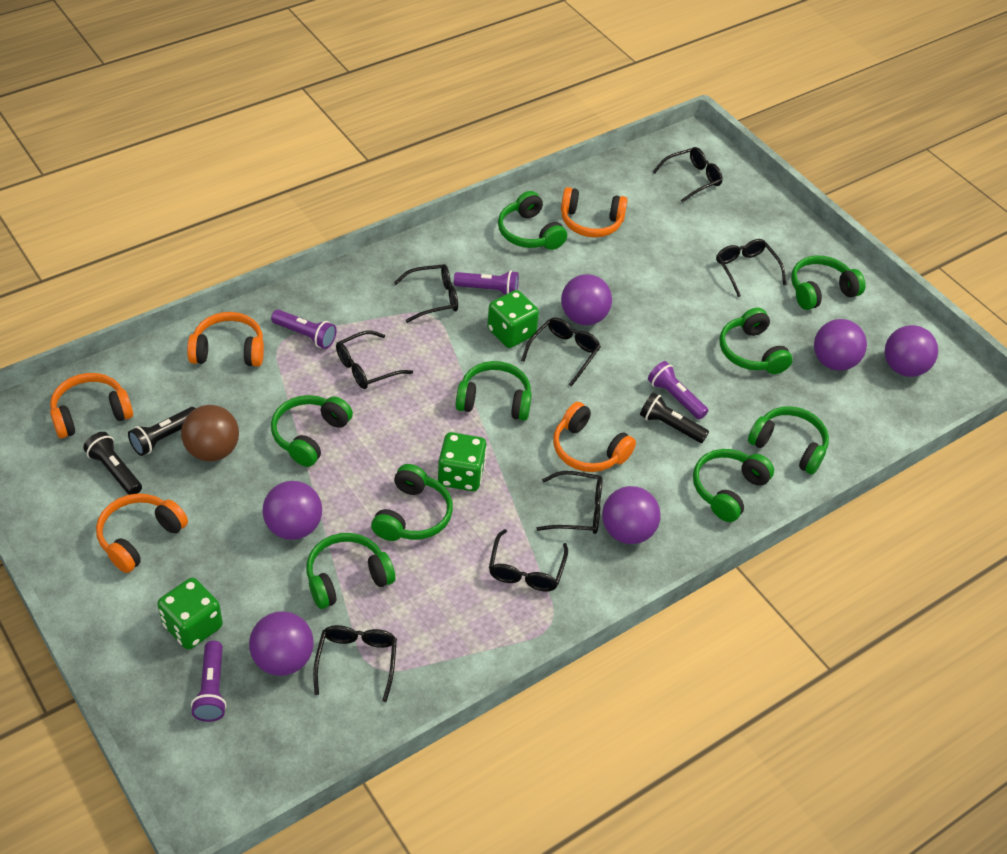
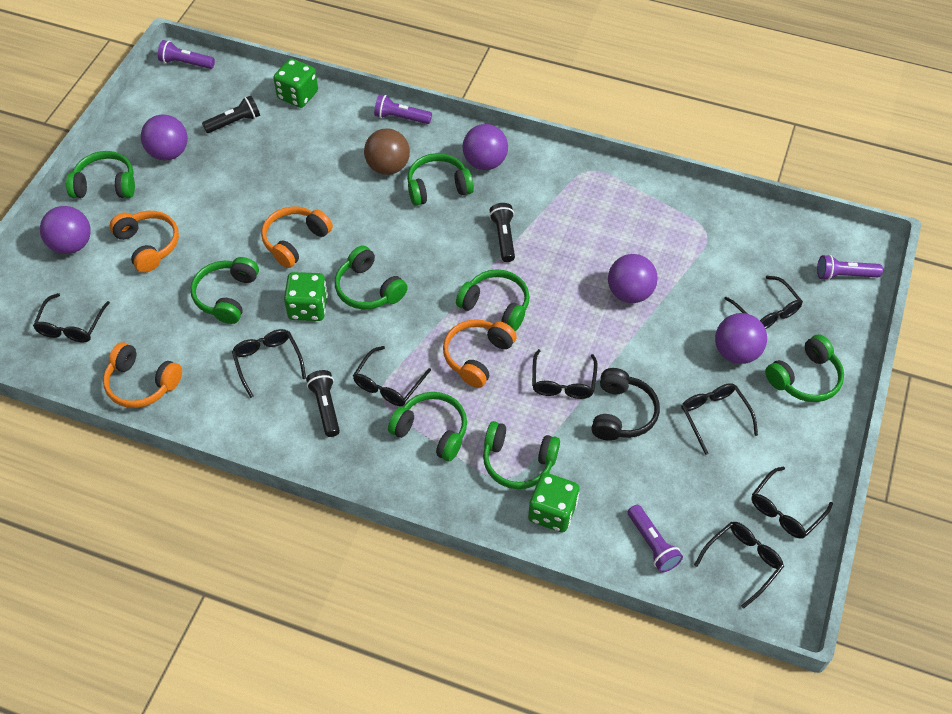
black headphones: none = 0 -> [591,368,660,441] = 1
green headphones: [271,395,353,467] [306,533,395,609] [371,464,453,541] [456,361,532,421] [498,191,567,250] [693,449,774,522] [720,308,793,374] [748,406,829,475] [791,256,866,310] = 9 -> [66,151,135,198] [191,257,259,324] [335,245,408,310] [388,392,467,462] [407,153,474,206] [456,269,530,331] [483,421,560,489] [765,335,844,402] = 8
orange headphones: [50,373,133,438] [96,494,188,573] [187,312,264,367] [553,402,636,472] [561,187,628,238] = 5 -> [103,342,182,408] [110,211,179,273] [261,207,333,268] [443,319,517,388] = 4
purple ball: [249,611,314,676] [263,481,322,540] [561,274,612,325] [602,486,661,544] [814,319,867,371] [885,325,938,377] = 6 -> [40,206,91,254] [141,114,188,160] [463,124,508,170] [608,254,658,303] [715,313,767,364] = 5

